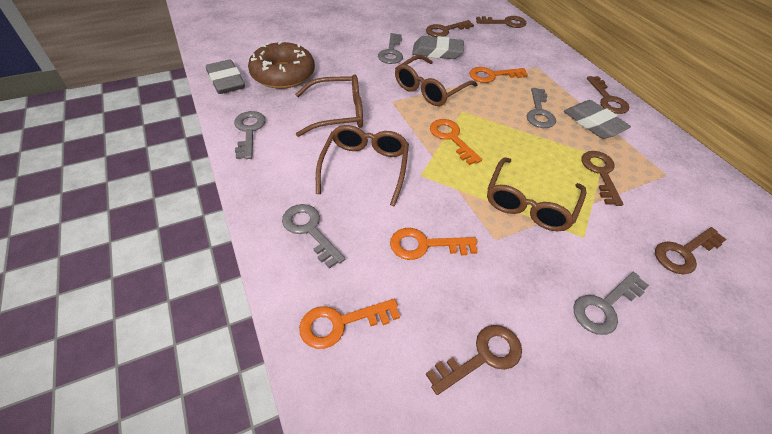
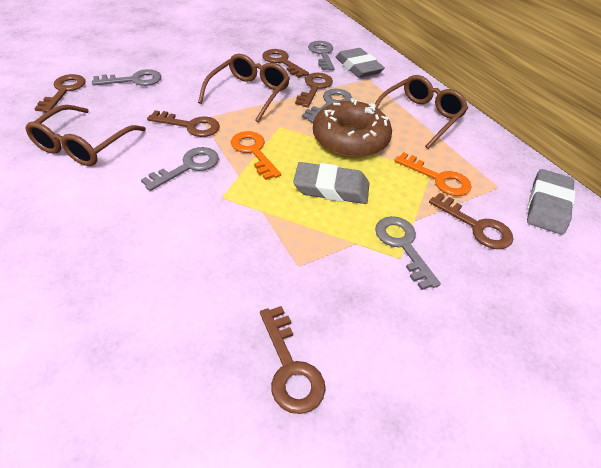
brown glasses: [295,74,363,137] [316,125,409,207] [395,55,477,106] [487,157,586,231] = 4 -> [25,105,146,166] [198,54,290,122] [375,75,468,149] = 3
orange key: [299,299,400,349] [390,228,478,260] [430,119,482,165] [469,67,528,83] = 4 -> [231,131,281,180] [394,152,471,196] = 2

